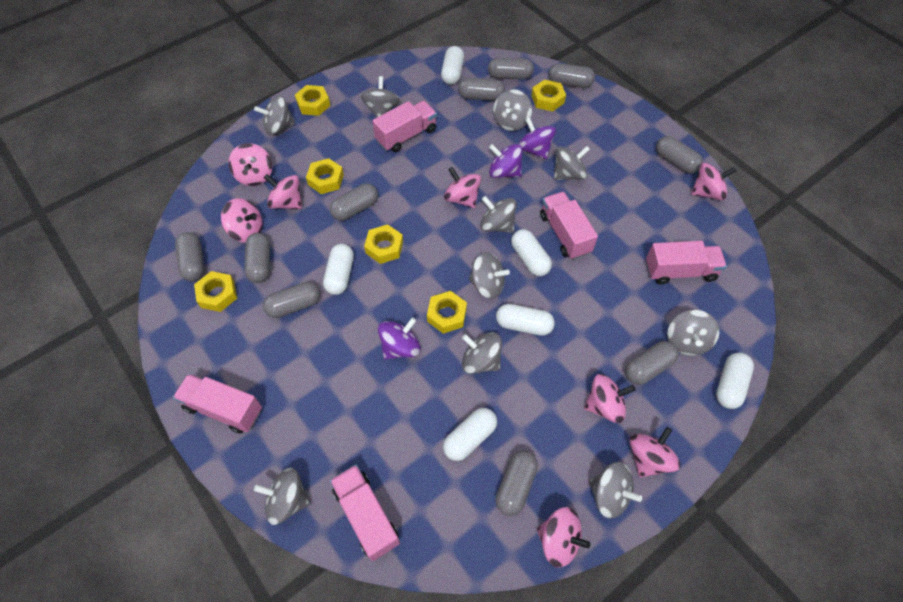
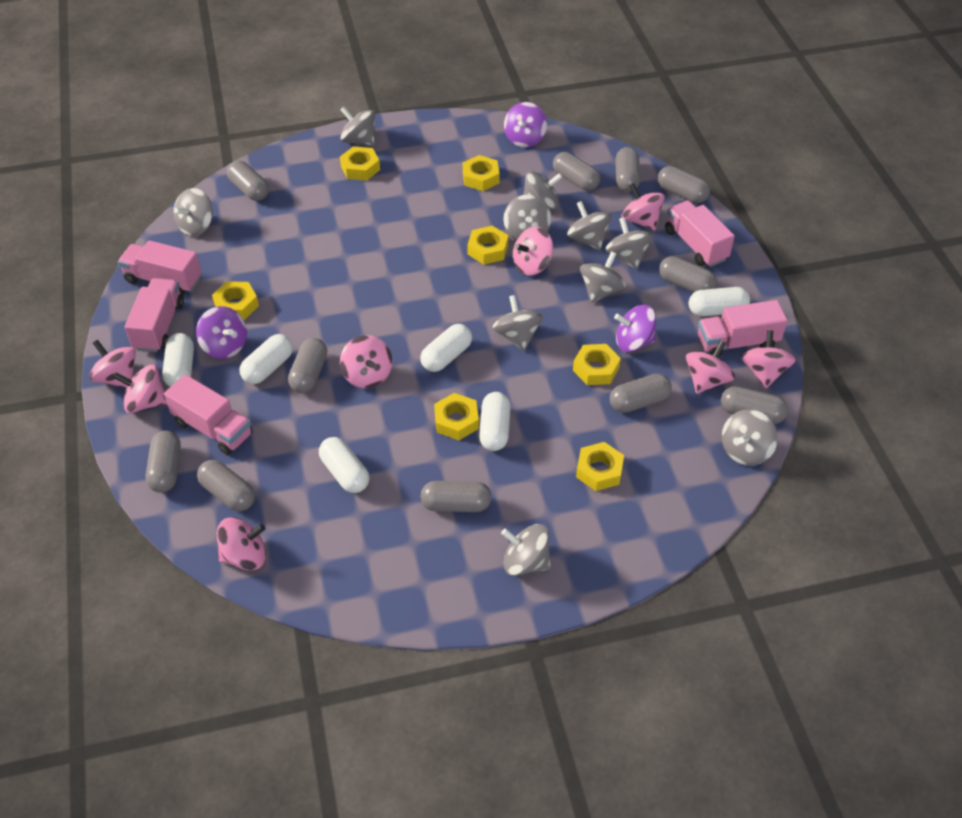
grey capsule: [175,232,205,281] [244,233,270,283] [263,282,320,318] [330,183,378,221] [458,78,505,101] [488,58,534,79] [495,450,538,516] [549,63,595,88] [625,341,678,385] [656,136,703,173] = 10 -> [146,431,181,493] [197,460,255,511] [227,161,269,201] [288,338,327,393] [421,481,492,512] [553,152,600,191] [610,373,672,413] [616,147,640,192] [658,166,710,203] [659,256,717,292] [721,386,788,424] = 11
yellow nut: [194,271,237,312] [295,85,330,116] [306,158,344,194] [364,224,403,264] [427,291,467,334] [531,80,566,112] = 6 -> [212,281,259,320] [340,147,380,180] [434,393,479,440] [463,155,500,191] [468,226,508,265] [573,344,621,385] [576,442,624,491] = 7

